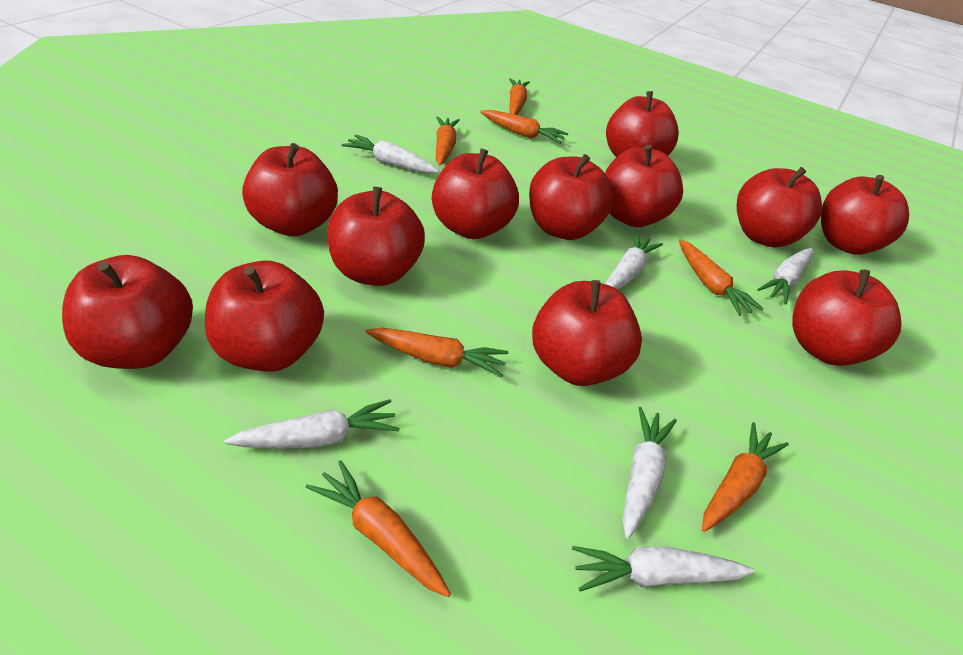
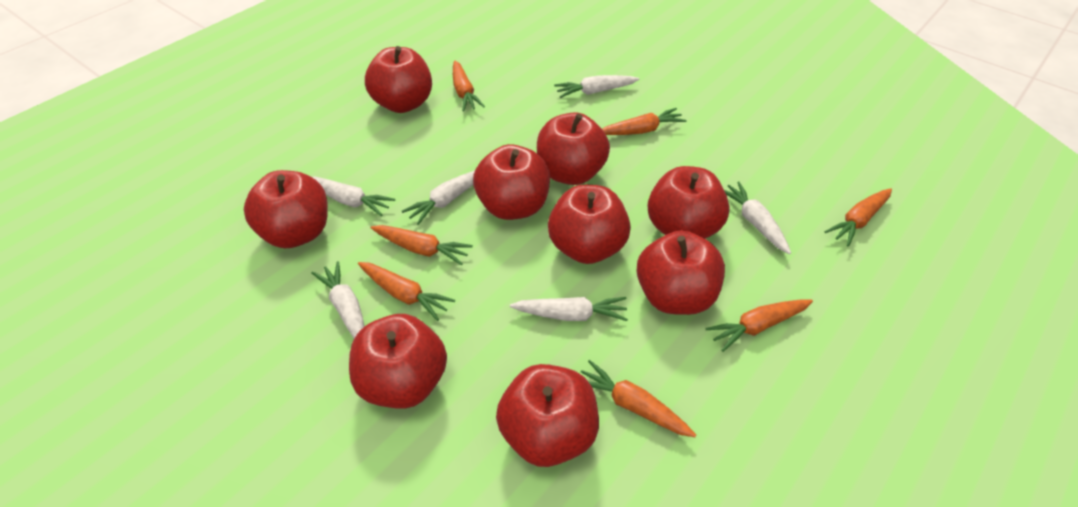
red apple: [62,255,193,369] [205,261,324,372] [242,143,338,236] [327,187,425,286] [432,149,519,239] [529,154,613,240] [532,280,642,386] [605,145,683,227] [606,91,679,157] [737,167,822,248] [792,269,902,366] [821,175,909,255] = 12 -> [244,170,328,248] [349,314,447,409] [365,46,432,113] [473,144,550,220] [496,364,599,467] [537,112,610,185] [548,185,631,264] [636,230,725,315] [648,166,730,239] = 9

